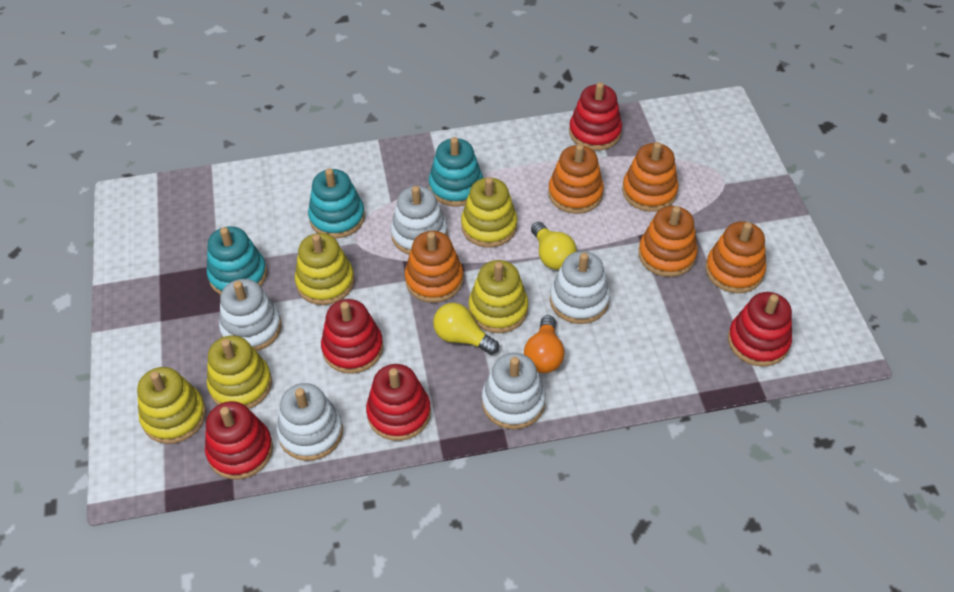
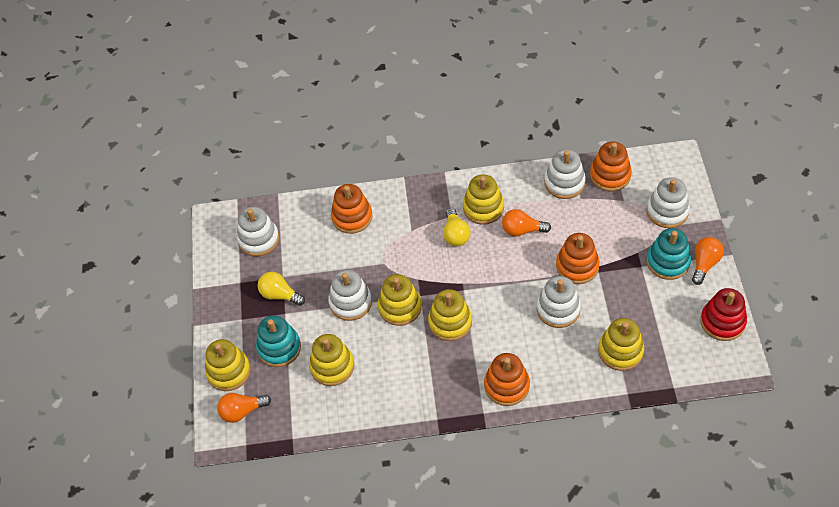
orange light bulb: [524,315,565,373] = 1 -> [217,393,271,423] [502,209,551,237] [692,237,724,285] = 3
orange stacking toy: [405,231,464,303] [548,144,604,214] [622,142,678,212] [638,206,698,277] [705,221,766,293] = 5 -> [331,184,373,234] [484,353,530,406] [556,233,600,284] [590,142,632,192] = 4
red stacking toy: [205,401,273,479] [321,299,383,374] [366,364,431,441] [569,82,622,151] [728,292,792,367] = 5 -> [700,288,747,341] = 1
turquoise stacking toy: [207,226,267,295] [308,168,365,239] [429,137,483,206] = 3 -> [256,315,301,367] [647,228,691,280] = 2
yellow stacking toy: [137,367,206,444] [207,335,272,409] [295,233,354,305] [461,177,517,247] [469,260,528,333] = 5 -> [205,339,251,391] [309,334,354,386] [378,274,422,326] [428,289,472,341] [463,174,504,225] [598,318,644,371] = 6

